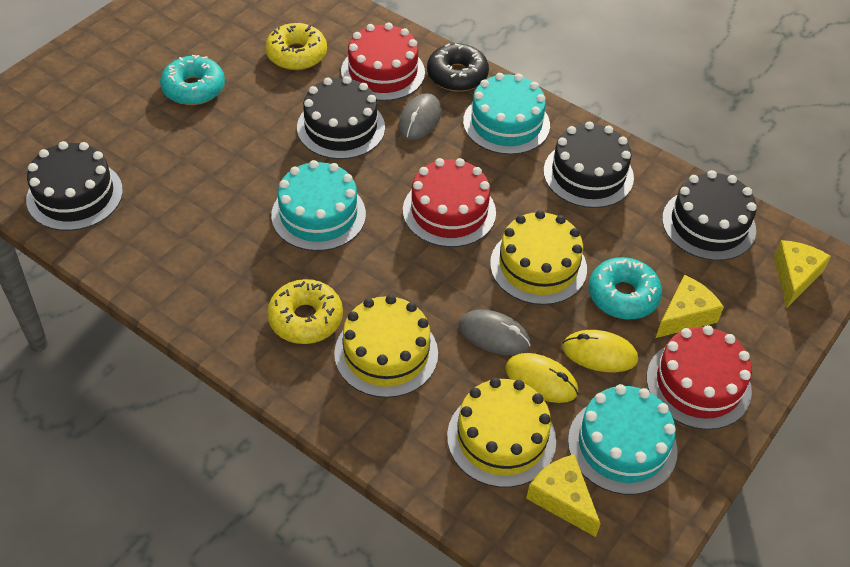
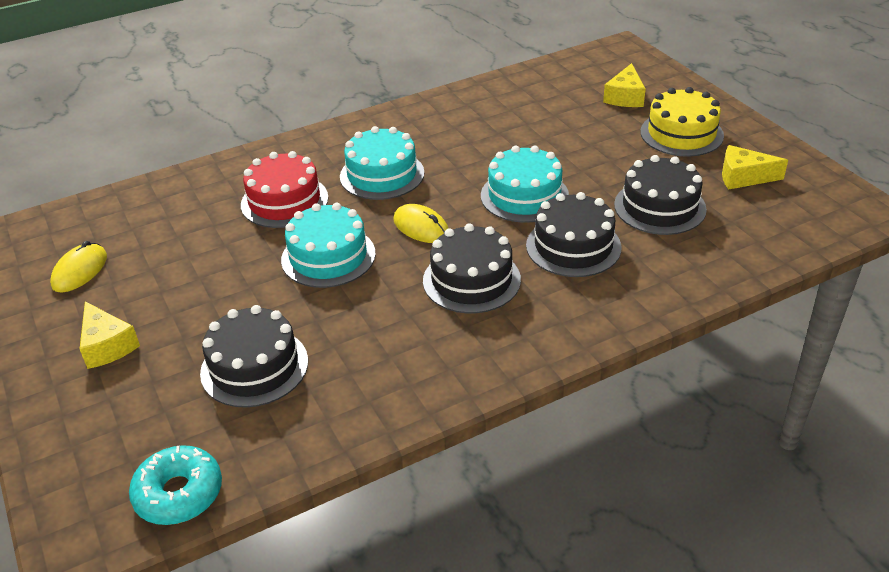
black donut: [427,43,489,92] = 1 -> none = 0
grey mouse: [399,93,441,140] [459,310,531,355] = 2 -> none = 0
red cake: [341,23,425,101] [403,158,496,247] [647,325,752,430] = 3 -> [241,151,328,228] = 1
turquoise donut: [160,55,225,105] [588,257,662,319] = 2 -> [129,445,222,525] = 1
yellow cake: [334,295,438,398] [447,378,556,487] [490,210,587,305] = 3 -> [640,87,724,157] = 1
yellow donut: [265,23,327,70] [267,279,343,344] = 2 -> none = 0

